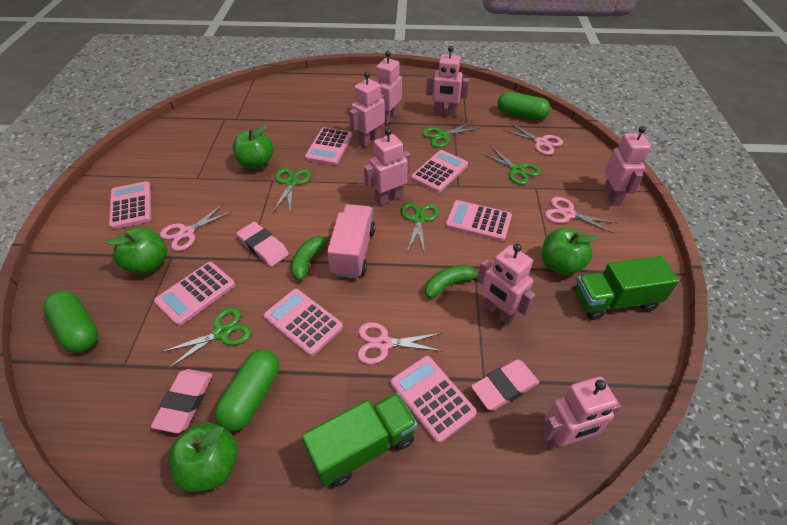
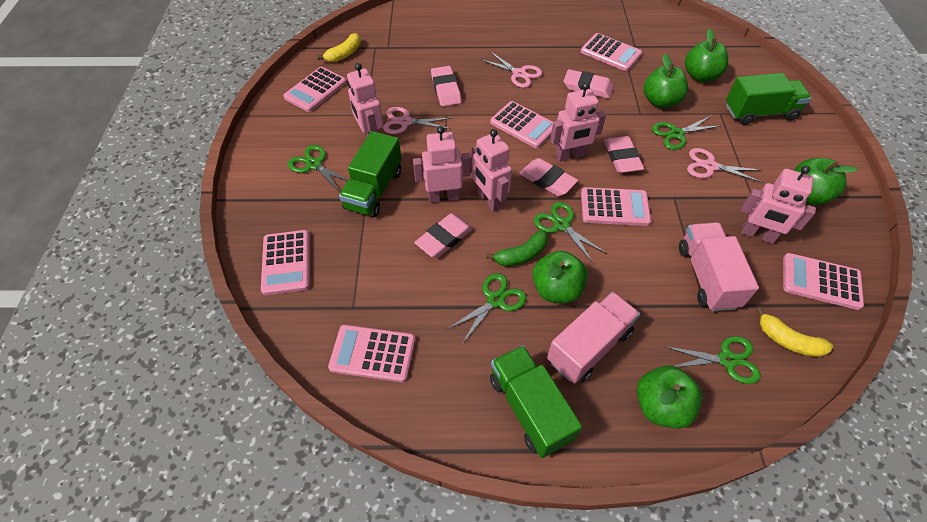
green apple: [105,227,167,274] [168,423,238,492] [232,125,273,169] [542,229,598,275] = 4 -> [533,251,588,303] [637,365,702,429] [644,54,688,108] [685,28,728,82] [794,158,858,205] = 5
green banana: [291,235,332,281] [425,265,479,298] = 2 -> [486,230,548,267] = 1
green capsule: [43,291,98,353] [215,349,279,431] [497,92,550,120] = 3 -> none = 0
green truck: [302,392,417,487] [574,256,679,320] = 2 -> [339,131,402,217] [490,345,582,458] [726,73,811,125] = 3
pink eraser: [151,369,213,433] [236,222,289,267] [471,360,539,410] = 3 -> [414,213,473,258] [431,66,461,106] [519,158,578,196] [564,69,613,99] [604,136,644,173] = 5
pink robot: [349,72,385,147] [364,128,411,205] [376,51,402,125] [426,46,469,116] [477,244,535,325] [541,377,621,449] [604,126,651,206] = 7 -> [347,63,384,136] [413,126,471,203] [471,129,512,212] [550,82,606,162] [741,166,816,244] = 5
pink scissors: [160,204,231,251] [357,322,442,364] [504,122,563,155] [545,197,618,234] = 4 -> [383,107,452,134] [482,51,542,88] [687,148,763,183] = 3
pink truck: [327,204,375,278] = 1 -> [547,292,640,383] [679,222,759,311] = 2
yellow banana: none = 0 -> [317,33,361,62] [756,307,833,357] = 2

